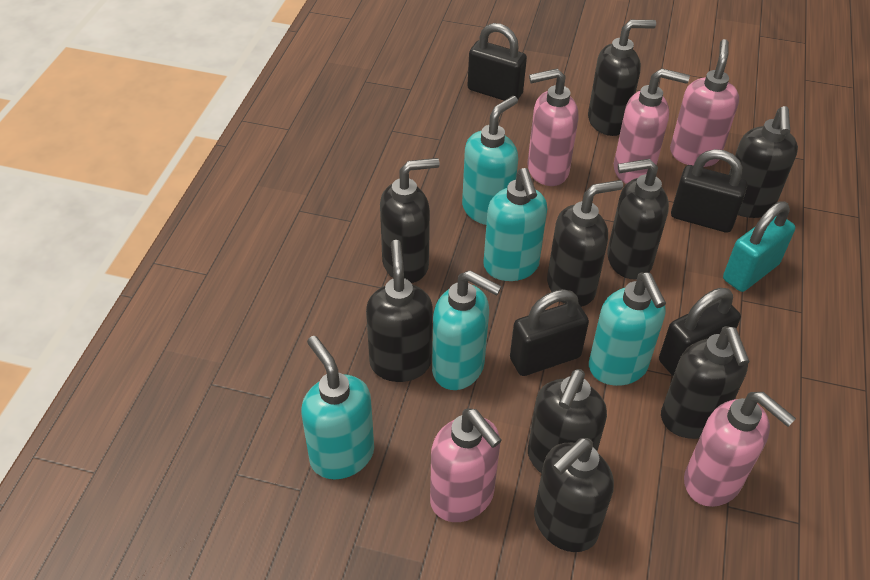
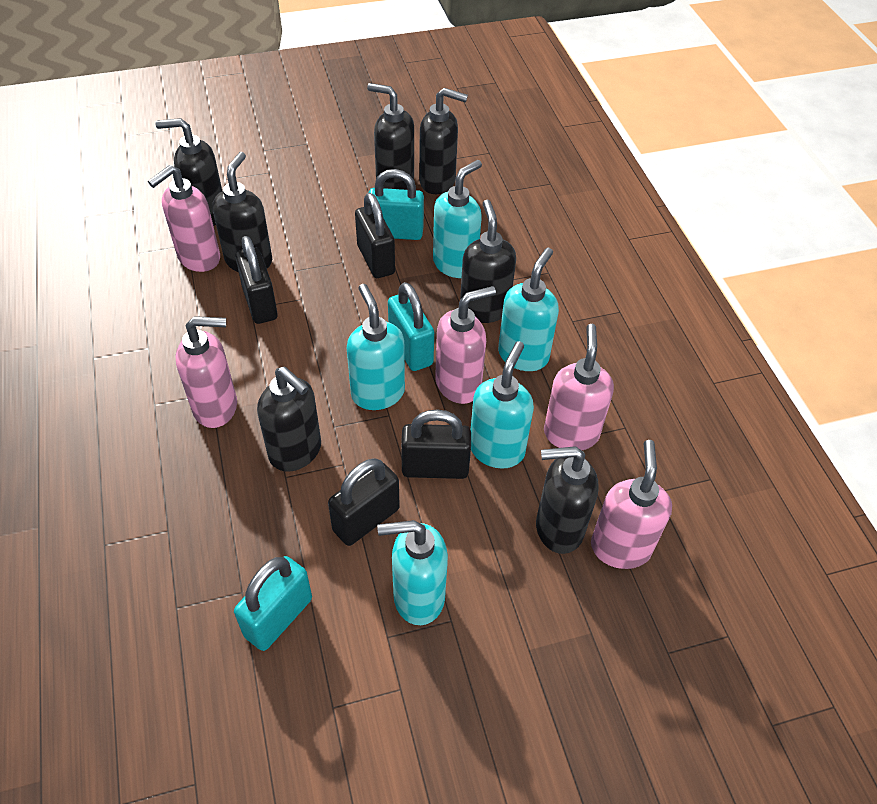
black soap dispenser: [366,240,433,382] [380,158,440,283] [528,369,607,473] [534,438,614,552] [547,180,623,307] [588,20,656,136] [607,159,669,279] [661,326,750,439] [729,106,798,218] = 9 -> [155,118,222,226] [213,152,272,272] [257,366,321,472] [367,83,414,190] [419,88,468,194] [460,200,516,323] [536,446,599,554] = 7
turquoise padlock: [723,201,795,292] = 1 -> [234,556,312,651] [369,169,424,240] [388,282,434,371] = 3

